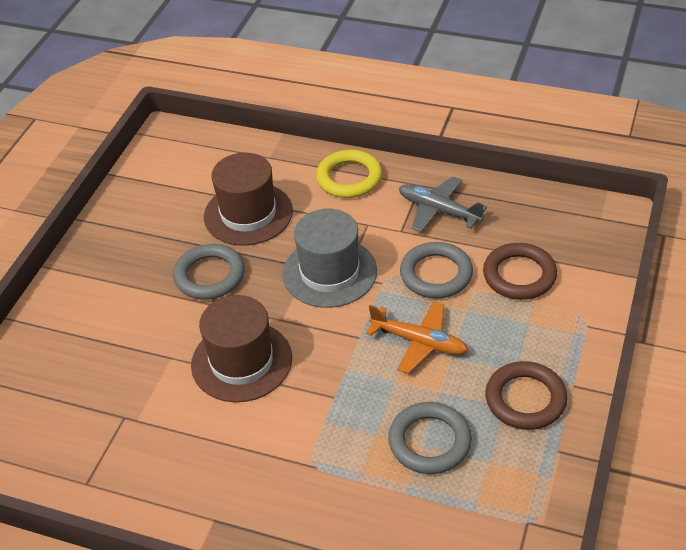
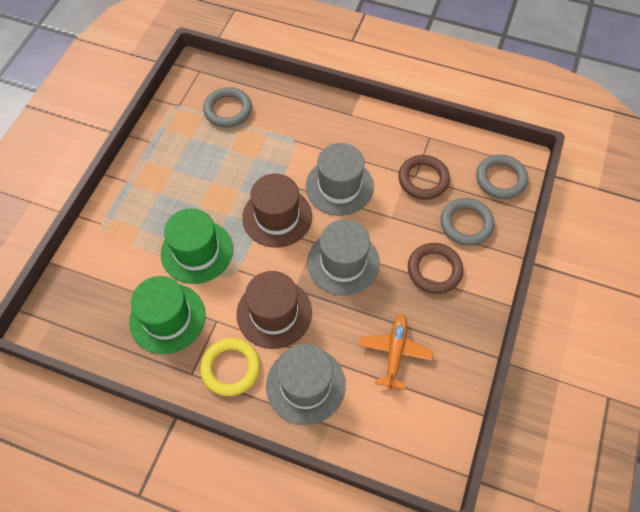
green hat: none = 0 -> [129,276,206,354] [161,208,233,284] = 2
grey hat: [283,209,377,308] = 1 -> [266,344,346,425] [306,143,374,216] [307,220,380,295] = 3
grey plane: [399,176,487,232] = 1 -> none = 0

